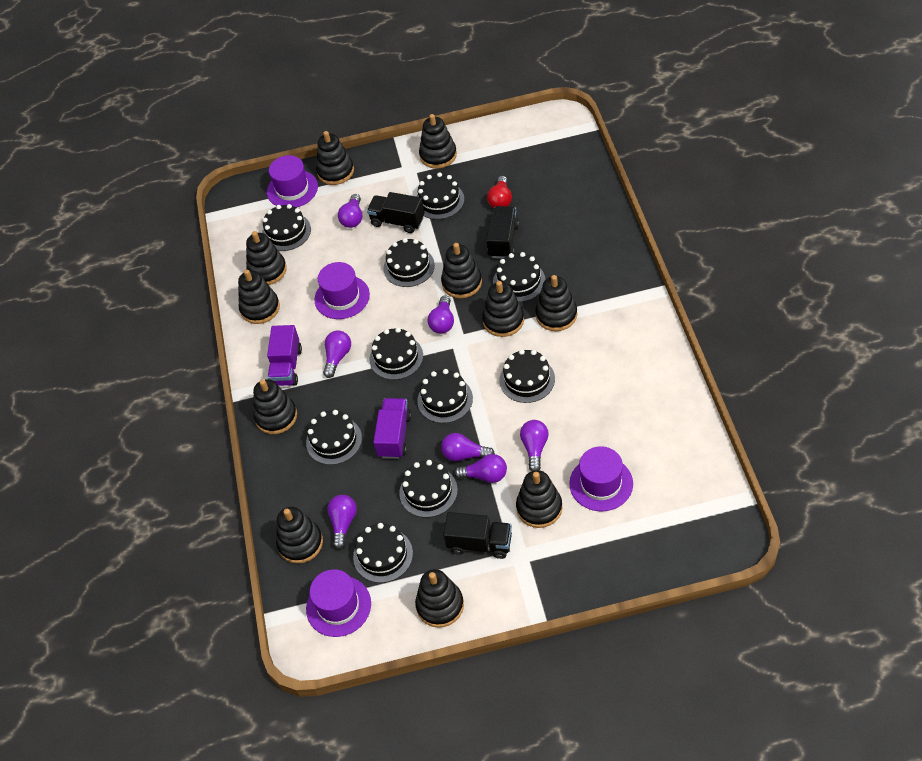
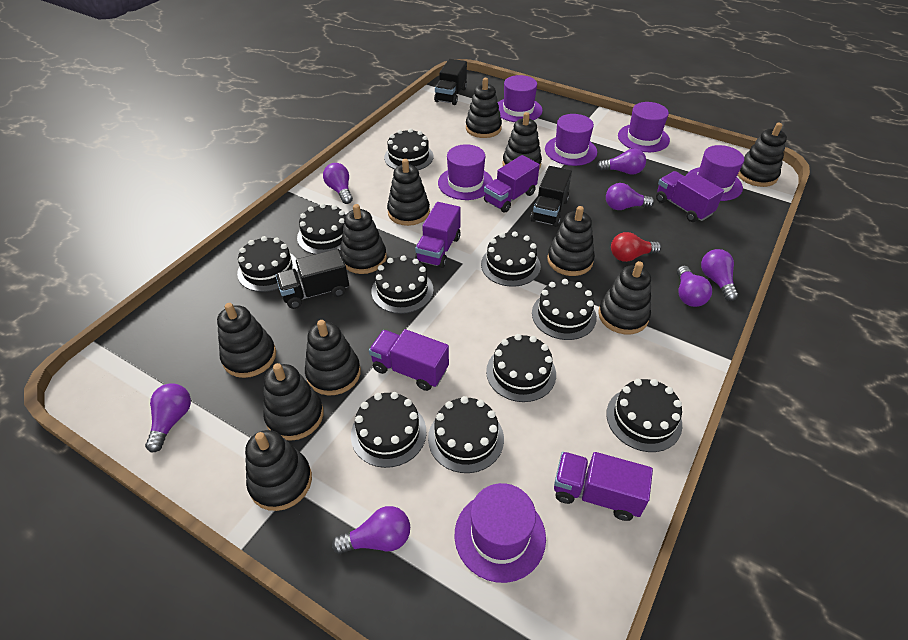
purple hat: [267,155,318,208] [306,569,371,637] [314,262,370,319] [569,446,633,512] = 4 -> [438,144,493,200] [455,483,546,583] [498,75,543,122] [545,114,597,166] [618,102,670,152] [687,145,744,201] = 6
purple truck: [267,325,302,386] [373,398,411,459] = 2 -> [369,329,449,391] [415,202,461,268] [484,155,540,213] [554,452,653,521] [656,171,724,222] = 5

